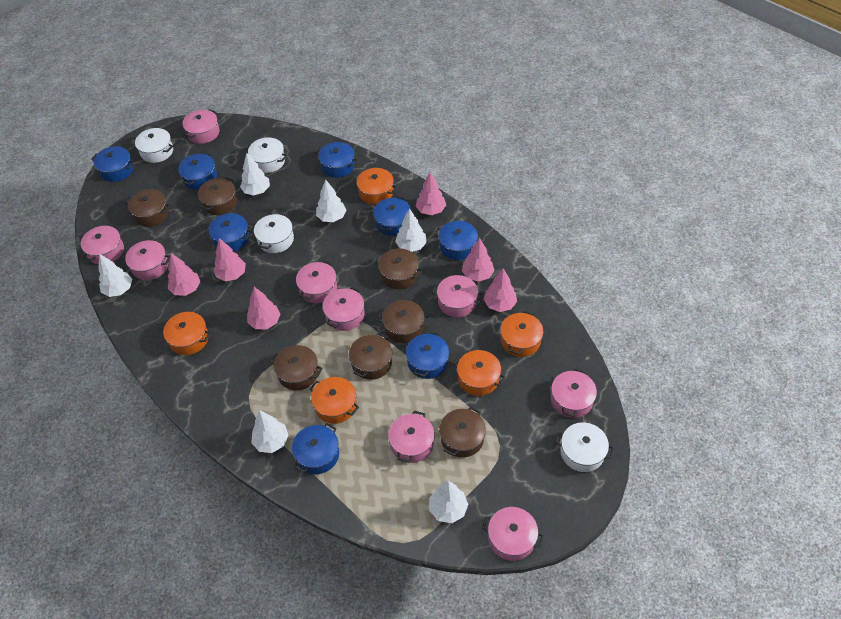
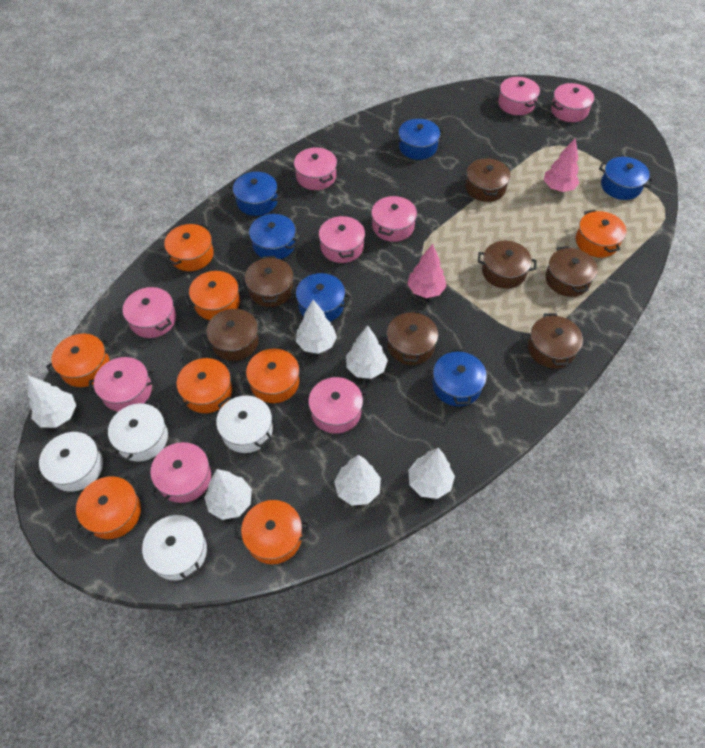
blue pot: [91,146,134,182] [178,153,217,190] [206,213,252,252] [292,423,339,474] [316,142,358,178] [373,196,412,236] [406,331,449,379] [434,221,482,260] = 8 -> [229,172,282,216] [247,214,299,259] [290,273,351,322] [393,119,445,160] [433,349,487,406] [599,157,654,200] = 6
orange pot: [160,312,211,355] [309,377,359,424] [354,168,397,205] [453,350,506,396] [500,311,543,357] = 5 -> [46,334,112,387] [75,474,141,539] [164,223,214,271] [173,358,234,413] [184,271,245,320] [234,500,309,564] [240,349,306,403] [576,210,626,258] = 8
pink tree: [168,253,200,296] [213,238,246,281] [247,287,280,329] [416,172,446,215] [462,238,495,282] [484,268,517,312] = 6 -> [407,244,447,298] [544,138,579,192] = 2

